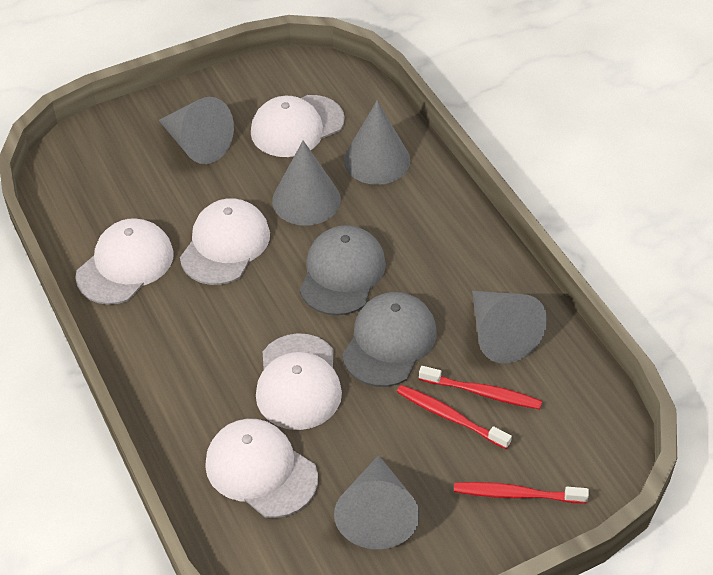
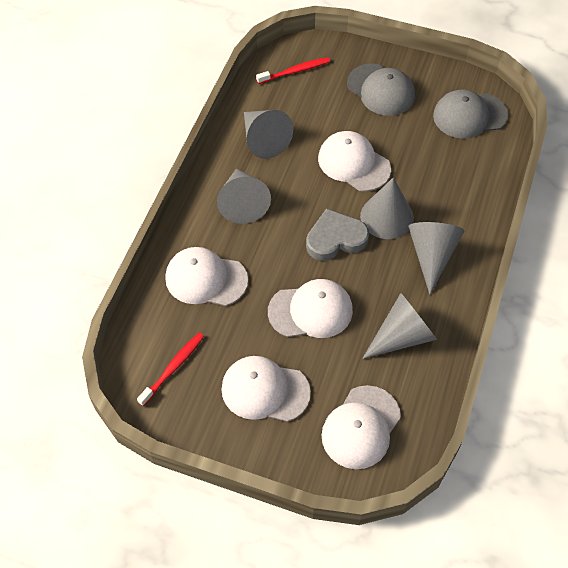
grey heart: none = 0 -> [306,208,369,261] = 1
red toothbrush: [397,385,512,449] [419,366,542,409] [454,482,589,503] = 3 -> [137,333,204,406] [256,57,330,84] = 2

